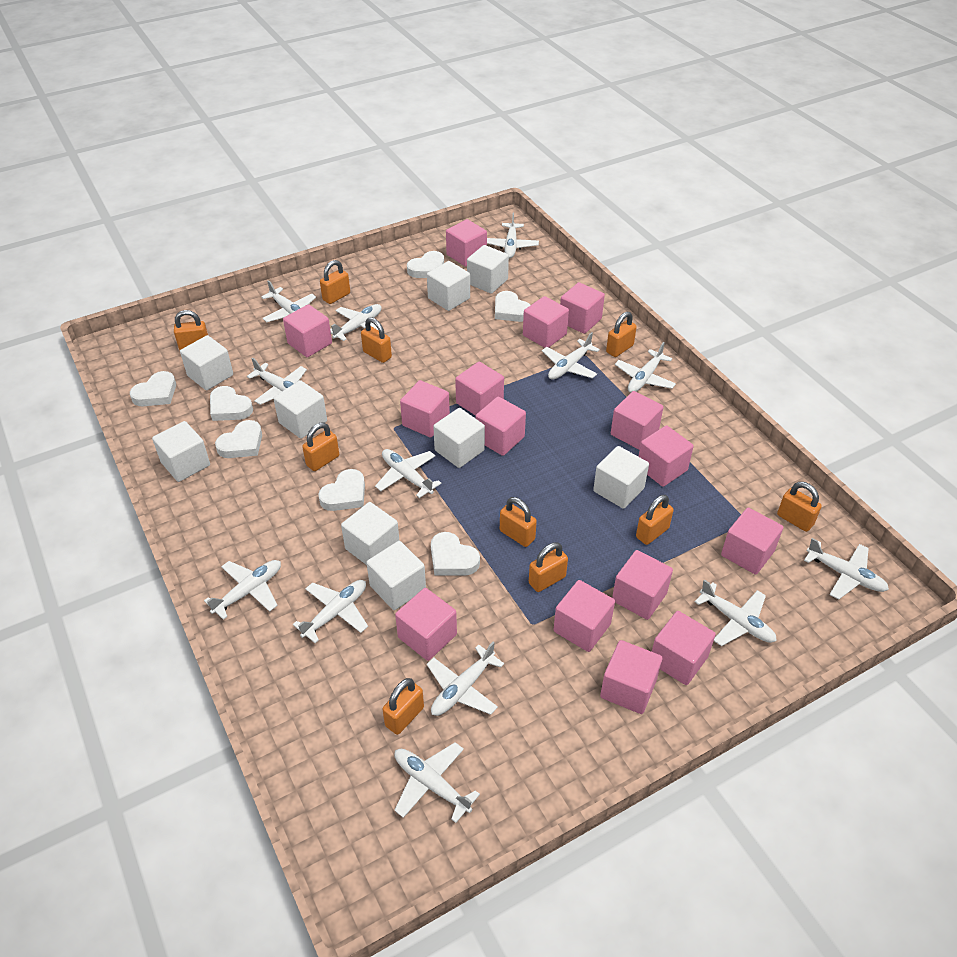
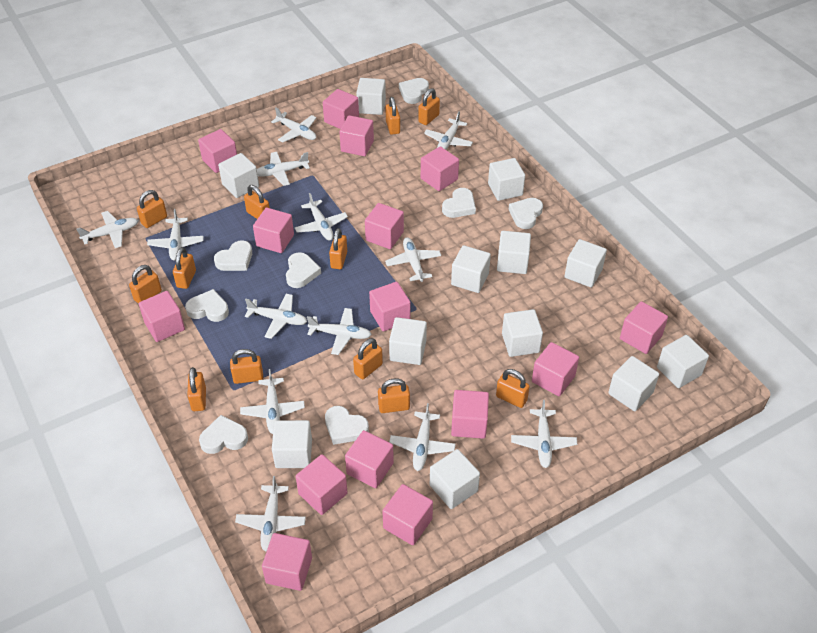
orange padlock: [174,310,208,350] [302,423,339,471] [320,260,350,304] [361,317,392,363] [382,678,424,735] [500,497,537,547] [529,542,568,592] [606,312,637,357] [636,495,674,545] [777,482,822,532] = 10 -> [129,265,162,304] [137,190,167,228] [173,247,196,289] [187,367,206,411] [230,349,263,384] [244,185,270,219] [329,228,347,269] [353,338,383,379] [378,378,410,413] [385,97,400,135] [418,88,440,125] [496,369,530,408] = 12
white cube: [152,421,210,482] [180,335,233,390] [273,380,327,439] [341,502,399,565] [366,541,426,610] [427,261,470,311] [433,408,485,468] [467,245,509,294] [593,446,649,509] = 9 -> [218,153,259,198] [272,420,312,468] [356,78,386,115] [389,317,427,365] [430,449,480,509] [451,245,491,293] [488,158,525,201] [497,231,531,274] [502,309,543,357] [564,239,607,288] [608,356,659,411] [657,335,709,388] = 12
white heart: [130,371,176,406] [210,386,253,421] [215,420,262,458] [318,469,365,511] [407,251,444,278] [431,532,480,576] [495,291,530,322] = 7 -> [185,289,229,322] [199,415,248,454] [214,240,252,271] [286,252,321,288] [325,406,369,445] [399,78,429,104] [442,188,476,218] [509,198,543,229] = 8

